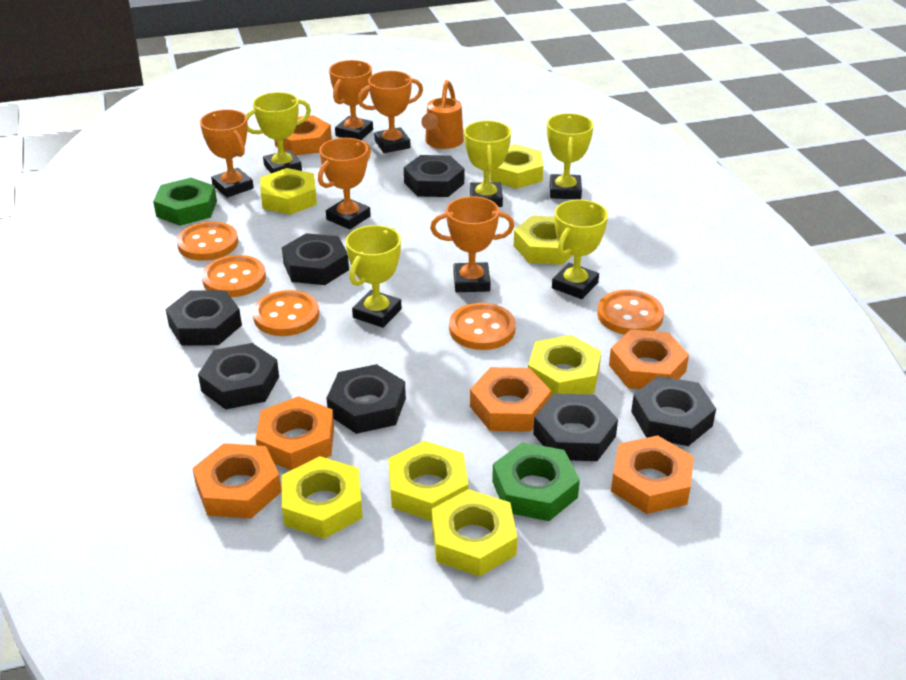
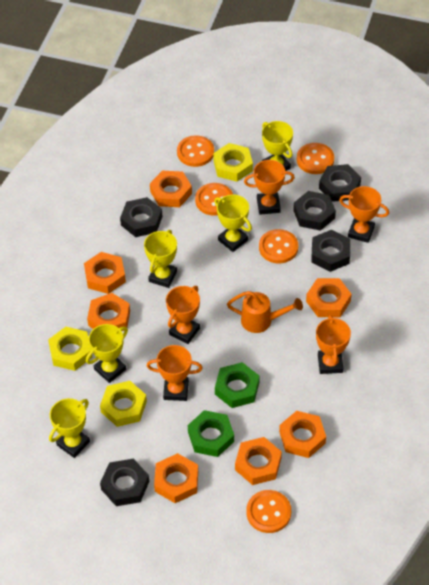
black nut: [166,290,242,346] [198,343,279,409] [282,233,349,285] [327,364,406,434] [404,155,464,197] [533,393,618,461] [631,376,716,446] = 7 -> [100,459,149,506] [120,197,163,237] [293,191,336,231] [311,230,350,272] [319,164,361,202] = 5
orange nut: [192,443,282,519] [256,396,334,470] [275,115,332,155] [470,367,551,432] [609,329,689,389] [611,435,694,514] = 6 -> [84,252,126,294] [87,293,130,331] [150,171,192,207] [154,453,198,503] [235,437,282,485] [279,411,326,458] [306,278,352,317] = 7
yellow nut: [260,168,317,215] [282,456,363,539] [388,441,468,521] [432,489,517,577] [490,144,543,189] [514,216,573,265] [528,335,601,397] = 7 -> [48,327,92,371] [100,381,147,427] [213,143,253,182] = 3

